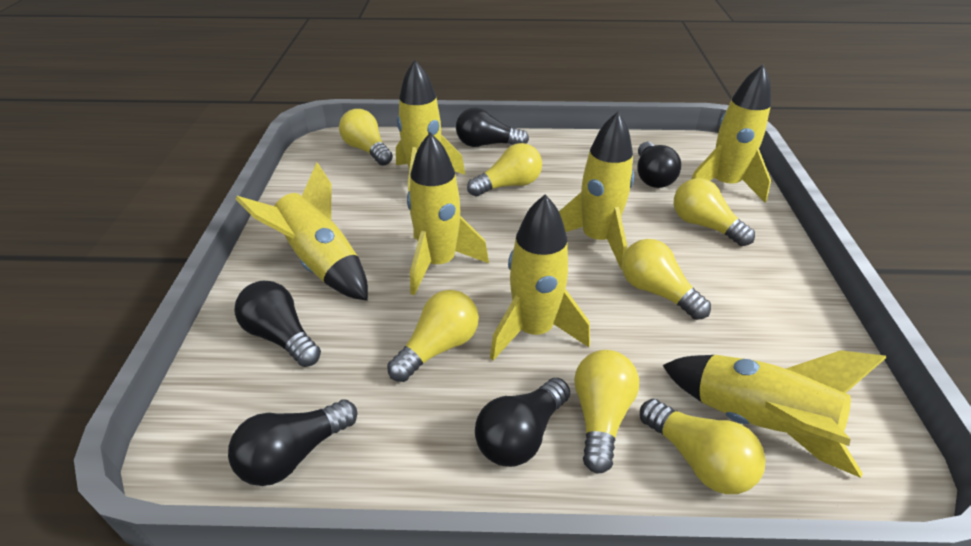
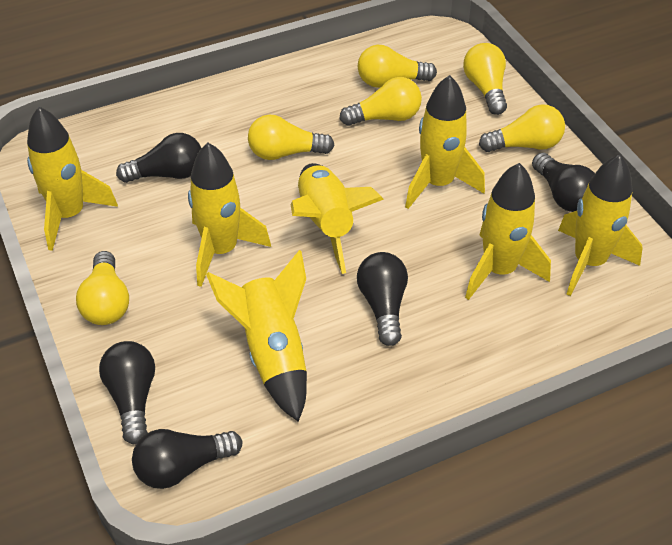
yellow light bulb: [339,109,393,166] [387,290,479,382] [467,143,542,196] [574,350,639,474] [622,239,711,320] [640,399,766,494] [674,178,755,246] = 7 -> [76,251,129,325] [248,115,334,160] [340,77,422,126] [358,45,437,88] [463,43,507,115] [479,104,565,152] = 6

